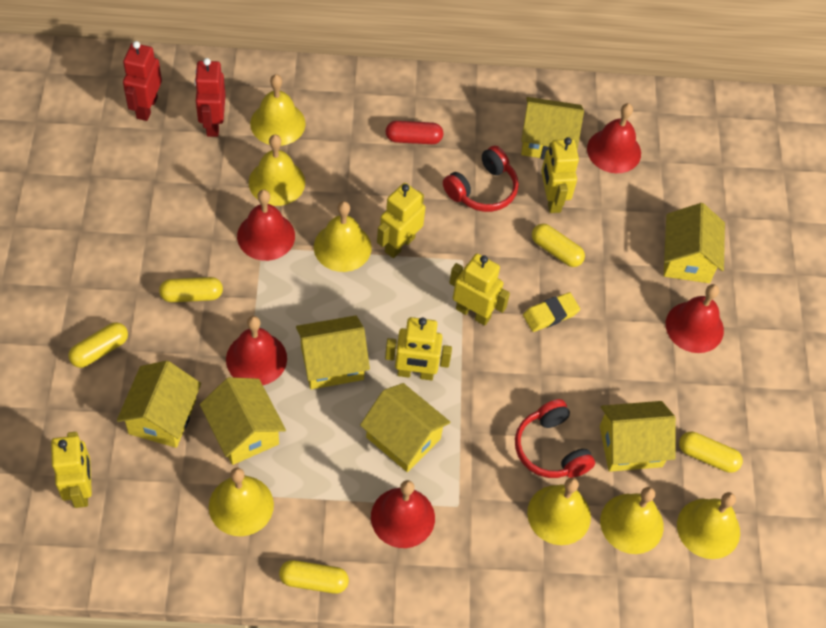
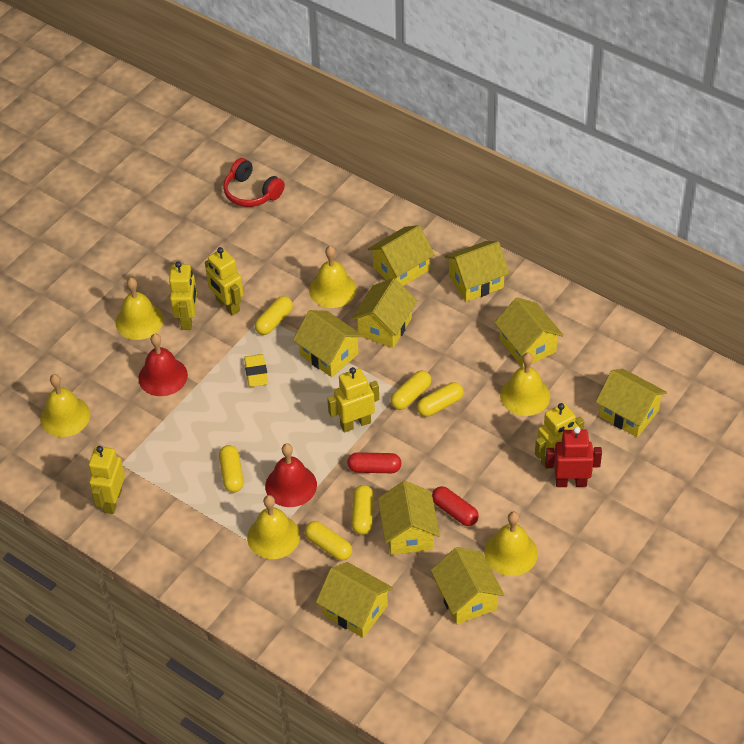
red bell: [226,316,287,385] [237,190,295,261] [371,480,435,548] [587,103,641,173] [666,284,724,353] = 5 -> [138,334,188,396] [265,443,317,507] = 2
red capsule: [386,121,443,144] = 1 -> [347,452,402,473] [432,486,479,526] = 2
red headphones: [443,146,519,212] [515,399,595,478] = 2 -> [223,158,285,207] = 1
red robot: [123,41,162,121] [194,58,225,137] = 2 -> [545,427,602,487] = 1
yellow bell: [209,468,274,536] [249,135,305,206] [250,74,306,146] [314,201,372,272] [527,478,591,545] [600,487,664,554] [677,492,740,559] = 7 -> [40,374,90,437] [115,278,164,340] [247,495,300,559] [309,246,357,308] [484,512,538,576] [500,353,550,416] = 6
yellow capsule: [68,322,128,368] [159,277,223,302] [279,560,349,594] [532,224,585,267] [679,432,743,473] = 5 -> [219,445,244,493] [255,296,293,335] [305,521,352,561] [352,485,374,535] [390,370,431,410] [417,382,464,417] = 6
yellow house: [117,361,201,448] [200,377,286,465] [296,315,370,390] [360,383,451,472] [521,97,584,159] [600,401,676,472] [664,203,725,283] = 7 -> [293,310,363,377] [316,562,393,638] [351,278,417,348] [368,225,435,286] [378,481,440,555] [431,547,504,625] [444,241,509,302] [494,297,564,367] [596,369,667,437] = 9

